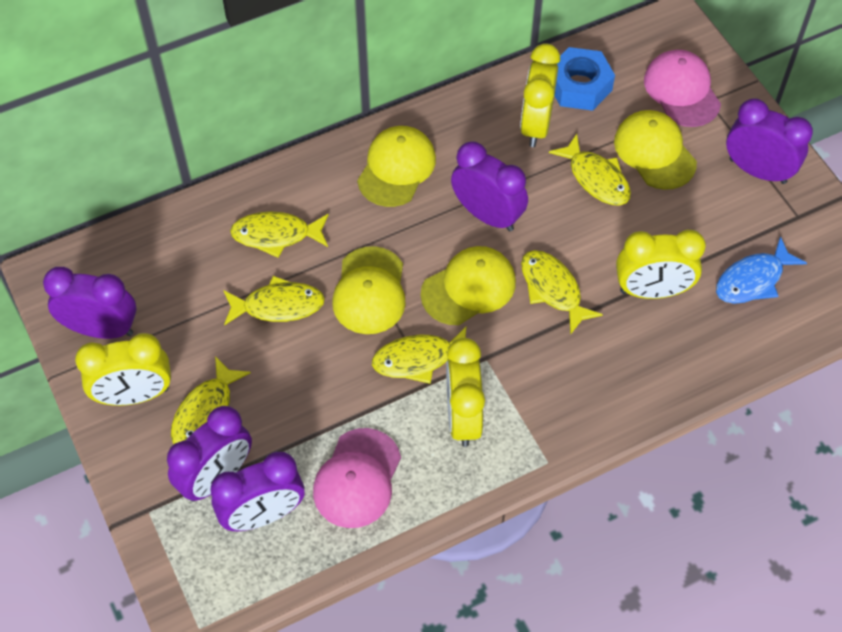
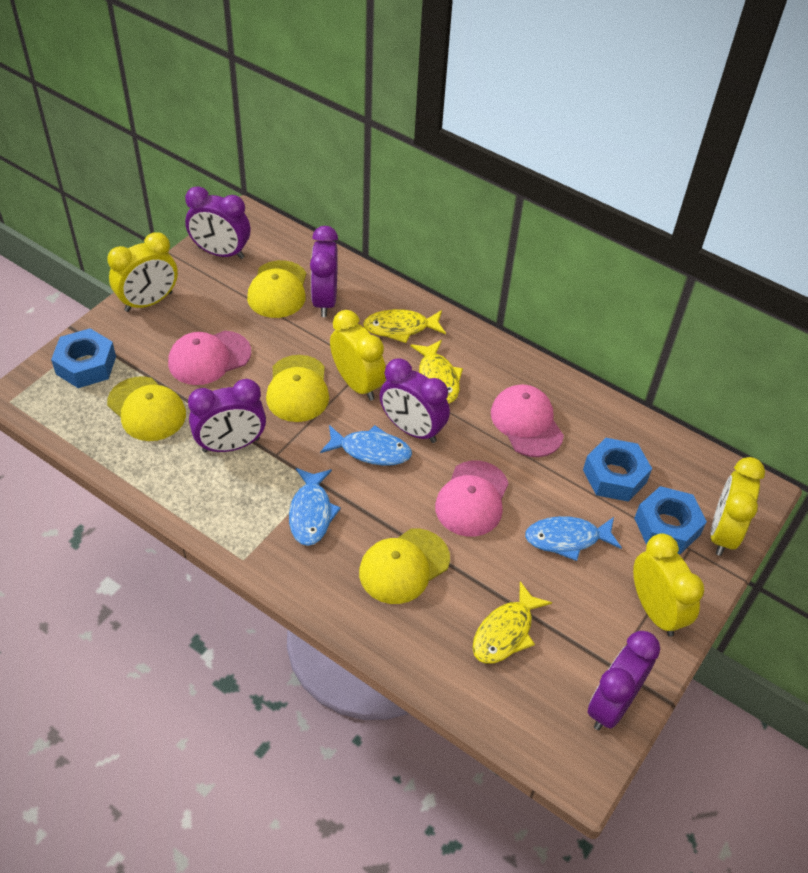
blue fish: [716,236,807,304] = 1 -> [289,468,341,546] [320,425,412,466] [525,516,622,561] = 3
blue nut: [554,47,615,111] = 1 -> [51,328,116,388] [583,438,652,502] [634,486,707,554] = 3
pink cap: [313,428,401,528] [644,50,721,127] = 2 -> [168,331,251,385] [435,460,509,537] [491,385,564,457] = 3
yellow fish: [171,356,251,444] [223,276,325,326] [230,212,329,258] [372,327,466,384] [521,250,603,335] [549,134,631,206] = 6 -> [363,309,446,343] [410,340,463,404] [472,581,552,664] = 3

